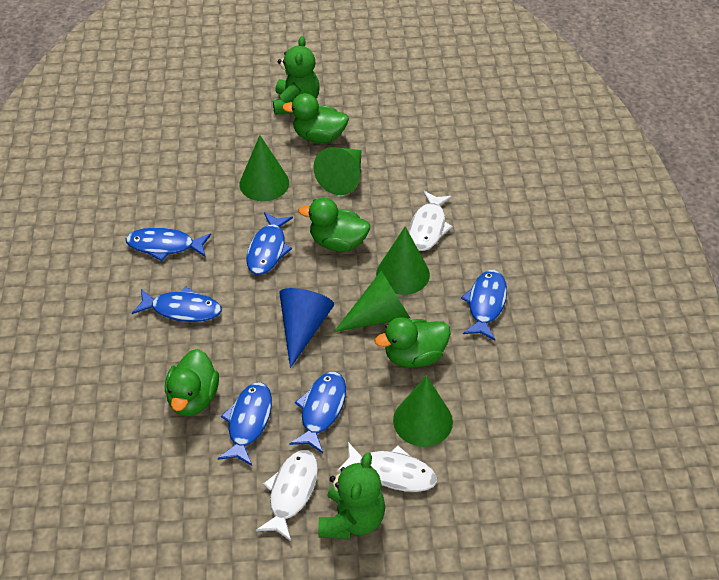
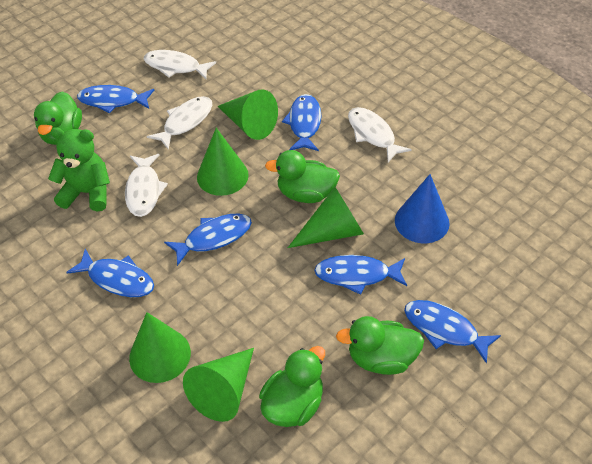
green teddy bear: [273,36,319,115] [318,452,385,539] = 2 -> [48,127,110,211] = 1
white fish: [256,450,318,541] [337,442,437,492] [409,191,453,251] = 3 -> [125,154,168,217] [144,50,216,79] [147,96,212,150] [348,107,412,162] = 4

